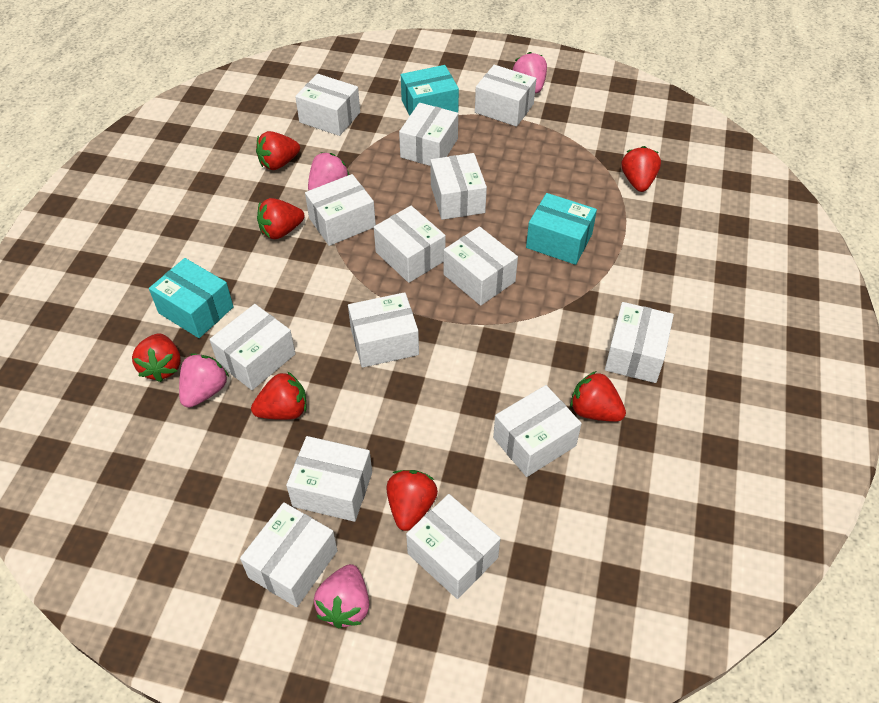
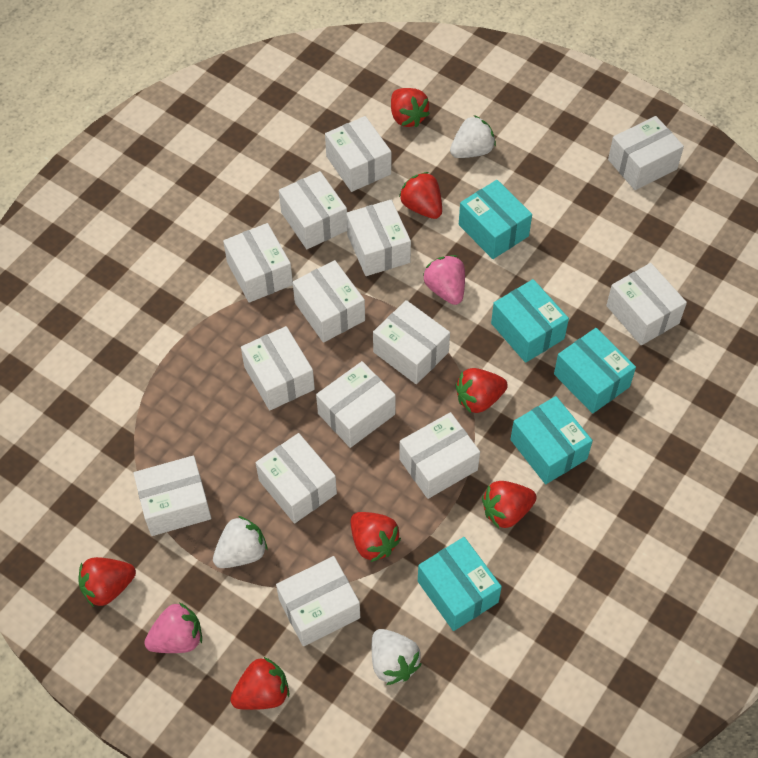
pink strawberry: [179,353,229,408] [308,152,349,191] [314,564,369,629] [513,52,547,93] = 4 -> [144,602,202,653] [423,255,465,305] = 2
turquoise box: [149,258,234,338] [401,65,459,116] [526,193,597,265] = 3 -> [418,537,502,631] [459,180,532,259] [491,279,569,363] [510,396,593,484] [554,328,636,414] = 5
white strawberry: none = 0 -> [213,516,268,568] [372,629,422,685] [450,115,496,158] = 3

